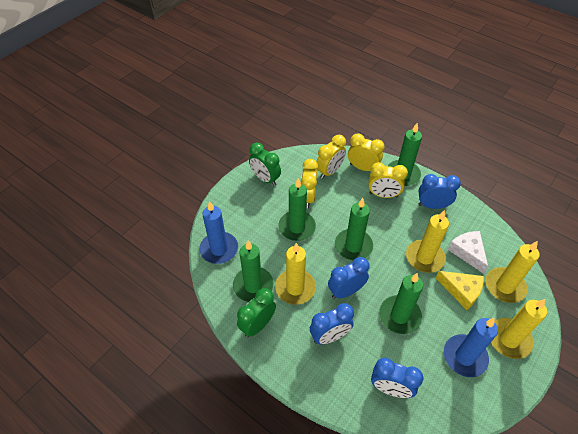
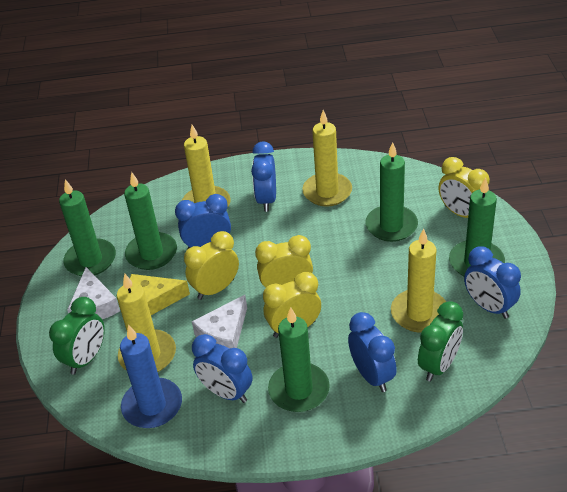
blue candle: [200,201,238,264] [444,318,498,377] = 2 -> [120,324,182,428] = 1
blue clock: [310,303,354,344] [328,257,370,299] [371,358,423,398] [418,174,461,209] = 4 -> [175,194,231,250] [192,334,253,403] [251,141,276,212] [348,312,397,392] [464,246,521,319] = 5
white cheese: [447,231,488,274] = 1 -> [67,267,120,319] [192,295,247,349] = 2

